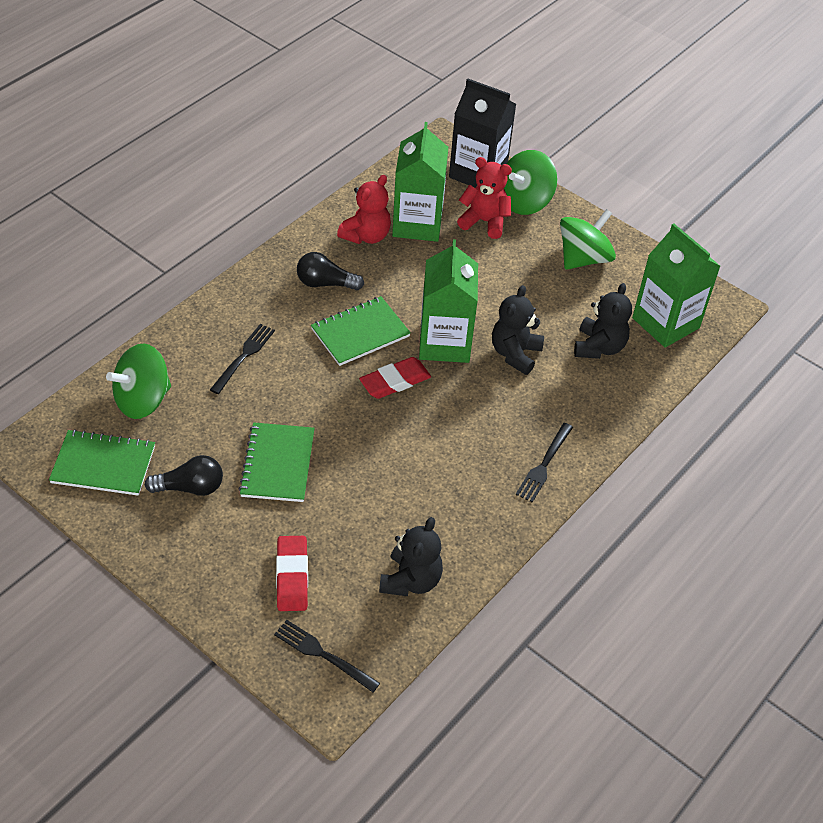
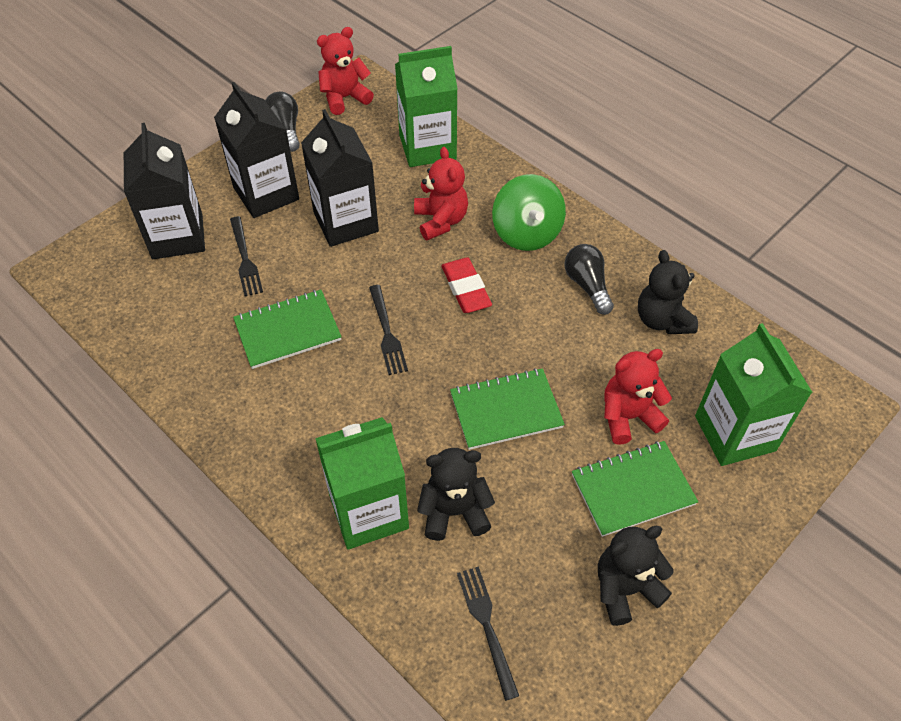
black carton: [449,78,516,187] = 1 -> [124,123,205,259] [214,82,299,218] [301,109,379,247] = 3
green spinning top: [106,343,171,419] [504,150,557,215] [560,209,616,270] = 3 -> [492,174,566,251] = 1
red eraser: [276,536,308,611] [359,357,431,399] = 2 -> [441,257,492,313] = 1
red teddy bear: [337,175,391,244] [457,157,512,239] = 2 -> [317,27,374,115] [414,147,468,240] [604,349,672,445] = 3

